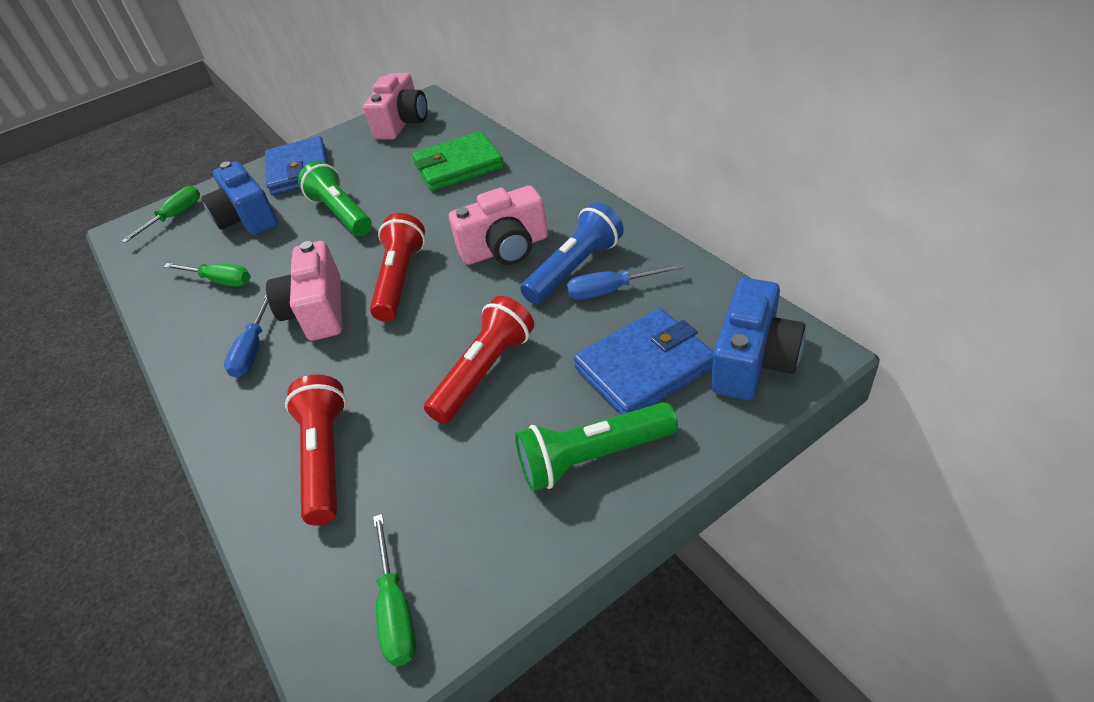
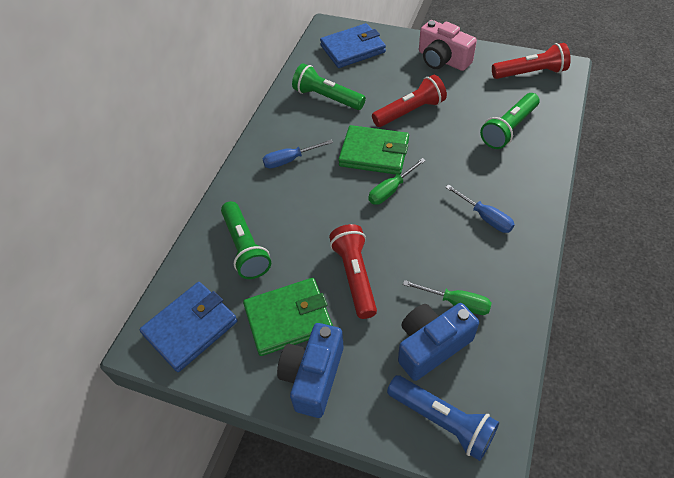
green flashlight: [298,161,372,236] [515,402,678,491] = 2 -> [221,201,271,279] [292,63,366,110] [480,93,539,149] = 3
green screwdriver: [121,186,200,243] [163,263,251,287] [373,514,416,666] = 3 -> [368,158,426,205] [403,280,492,315] = 2
green wallet: [412,131,504,191] = 1 -> [243,278,333,356] [338,125,409,175] = 2
pink camera: [266,241,342,341] [363,73,427,140] [449,186,548,265] = 3 -> [419,20,477,71] = 1

